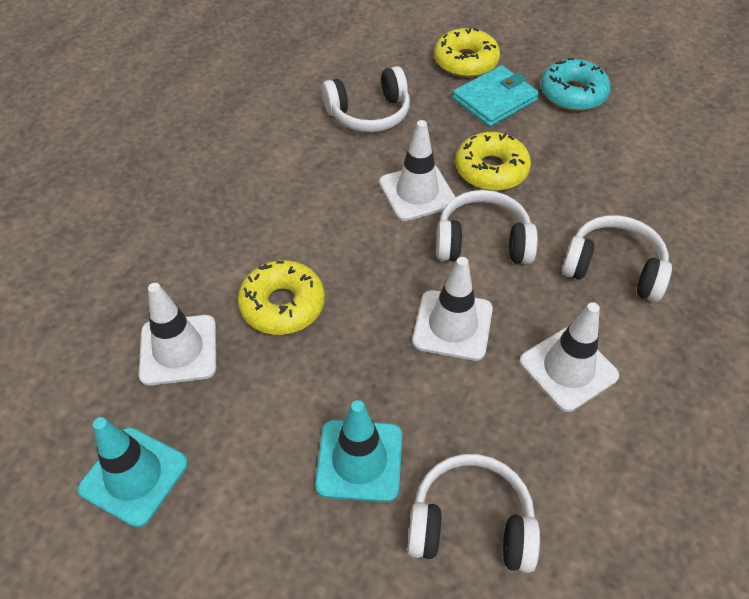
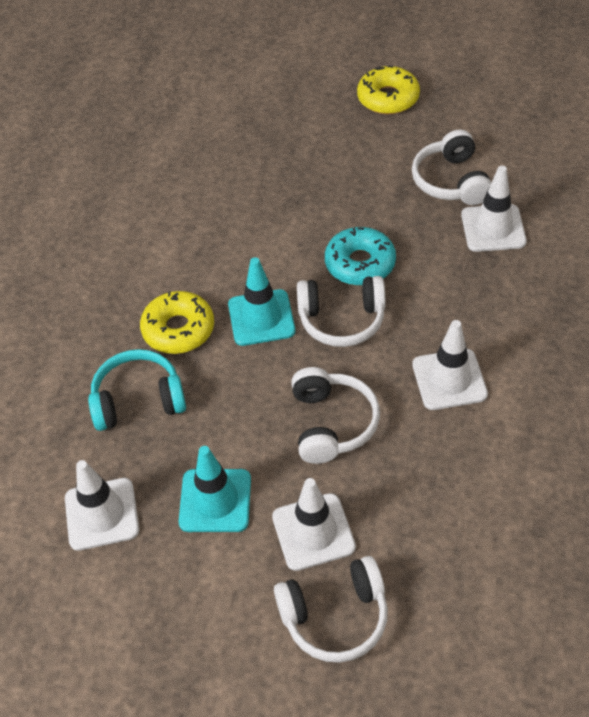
turquoise headphones: none = 0 -> [88,349,186,431] = 1
turquoise wallet: [452,65,539,127] = 1 -> none = 0
yellow donut: [238,260,325,335] [434,28,500,78] [455,132,531,191] = 3 -> [140,291,214,354] [357,65,420,114] = 2

